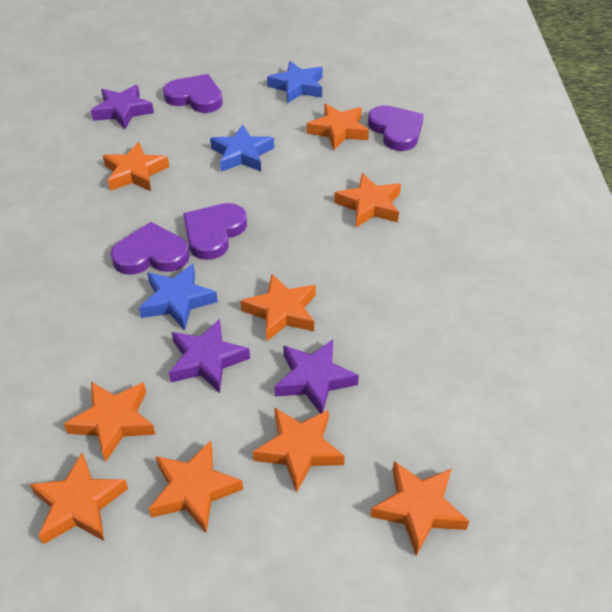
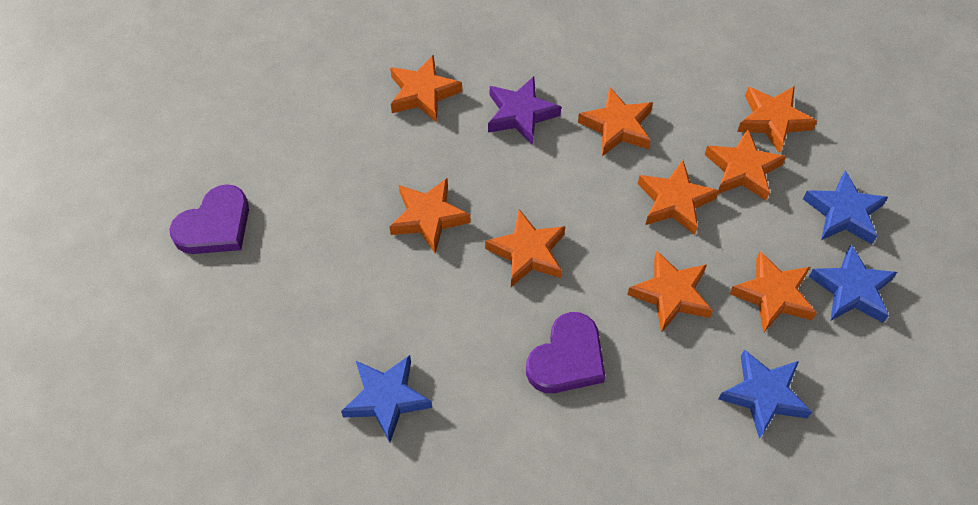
blue star: [139,264,218,330] [210,125,274,172] [267,61,323,103] = 3 -> [341,355,432,443] [719,349,812,439] [803,170,888,244] [809,244,897,323] = 4
purple heart: [111,222,190,275] [163,74,223,113] [183,203,247,260] [368,105,424,151] = 4 -> [169,184,249,254] [526,312,605,393] = 2
purple star: [91,85,154,129] [169,319,250,393] [274,340,359,414] = 3 -> [488,77,561,146] = 1

